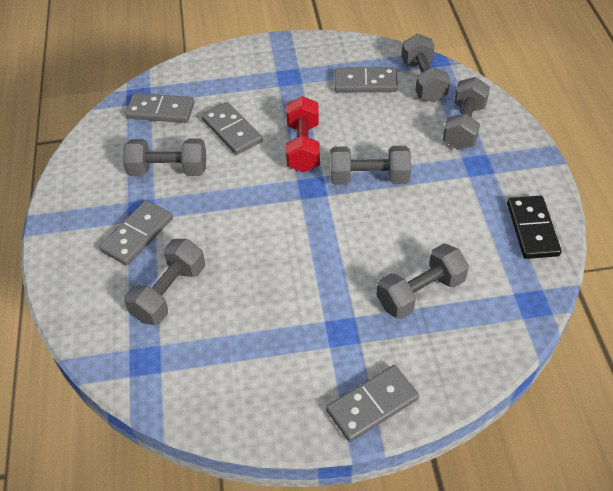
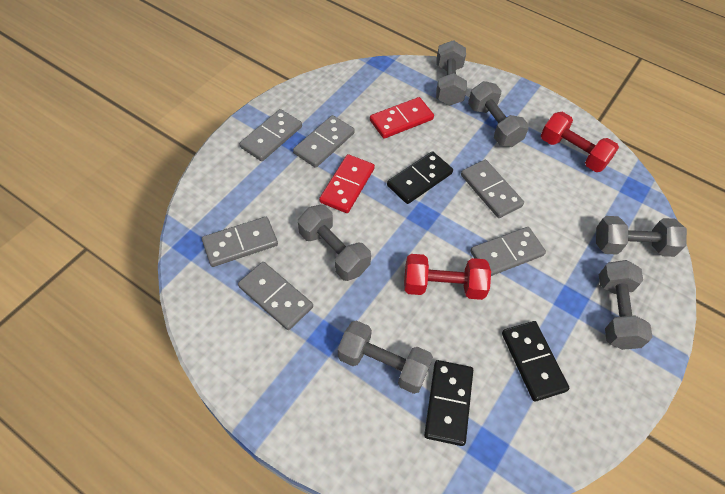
black domino: [507,196,561,259] = 1 -> [387,151,453,204] [424,360,473,446] [502,321,569,402] = 3
grey domino: [99,200,173,266] [126,93,194,123] [201,102,263,155] [326,365,419,442] [335,67,398,93] = 5 -> [202,217,278,267] [238,262,313,330] [240,109,302,161] [293,115,355,168] [461,160,524,218] [470,227,546,276] = 6
red domino: none = 0 -> [319,154,375,213] [370,97,434,139] = 2
red dumbbell: [286,96,320,172] = 1 -> [404,254,491,300] [541,112,619,172] = 2

